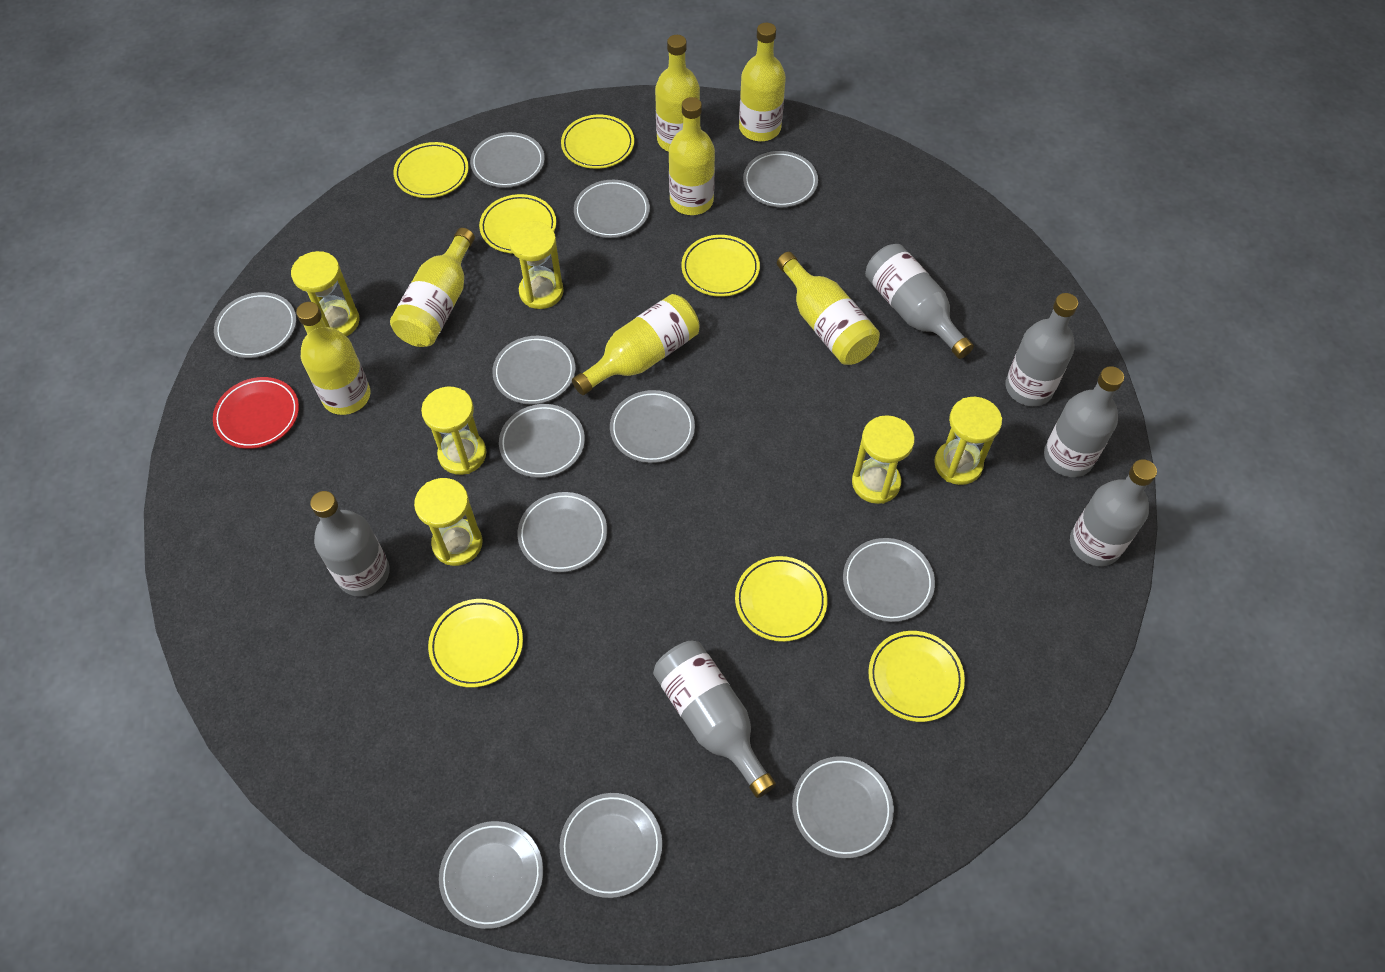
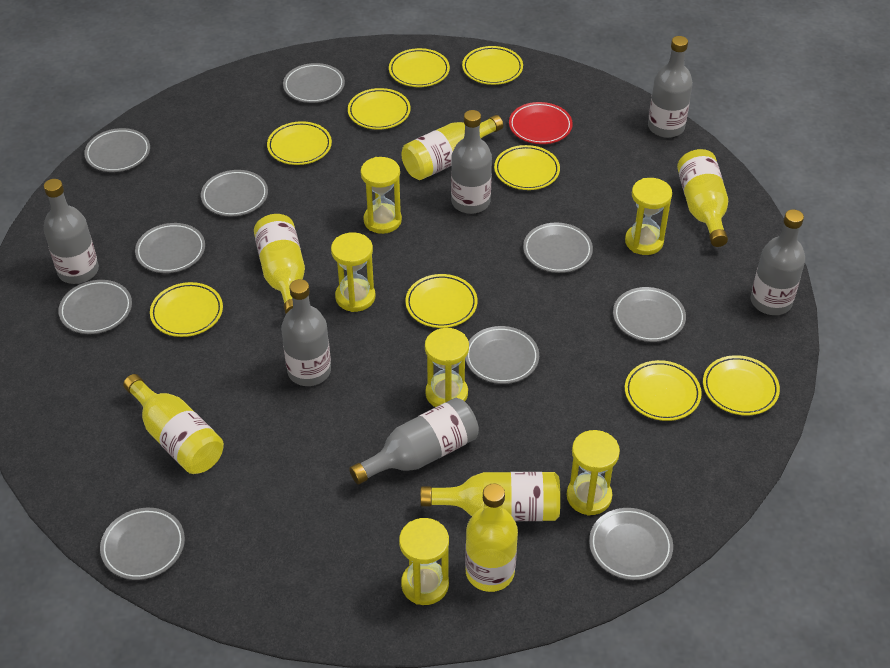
grey plate: [214,292,296,358] [439,821,543,929] [470,132,545,188] [492,336,576,405] [499,404,585,478] [518,492,607,572] [559,793,662,898] [574,180,650,238] [610,390,695,463] [743,151,818,207] [792,756,894,858] [843,538,935,622] = 12 -> [58,280,132,334] [84,128,150,172] [100,508,185,580] [135,223,205,273] [201,170,268,217] [283,63,345,103] [465,326,539,384] [523,223,593,273] [589,508,673,580] [613,287,686,342] = 10
yellow bottle: [296,302,370,415] [390,228,475,347] [572,294,699,395] [655,35,700,152] [669,97,715,215] [739,23,786,141] [777,252,880,365] = 7 -> [123,374,224,474] [254,214,305,314] [401,115,503,180] [420,472,560,521] [465,483,518,592] [677,149,728,247] = 6
yellow plate: [393,142,469,198] [428,599,523,688] [479,194,556,253] [561,115,634,169] [681,235,760,297] [735,556,828,642] [868,631,965,722] = 7 -> [150,282,223,337] [267,121,332,165] [348,88,411,130] [389,48,450,87] [405,274,478,328] [462,46,523,85] [494,145,560,190] [625,360,702,421] [703,355,780,415] = 9

